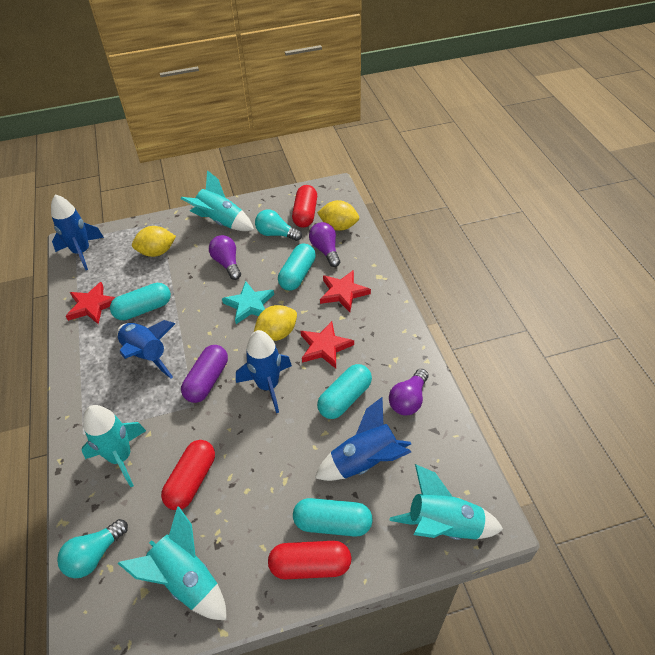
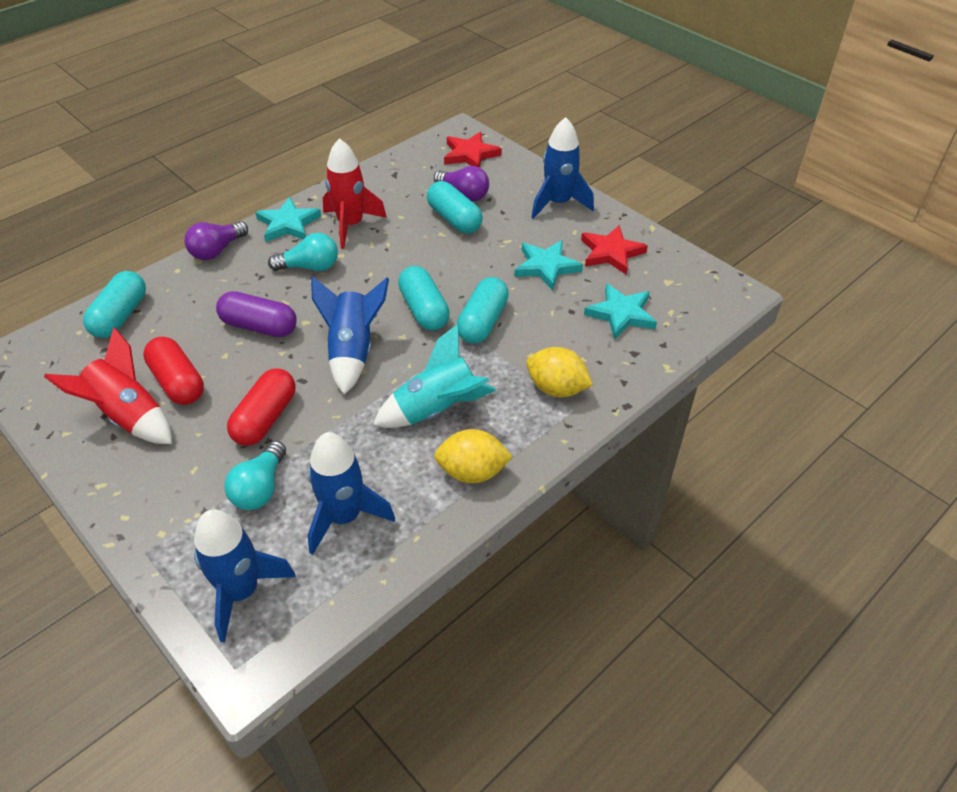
purple light bulb: [209,235,241,280] [309,222,340,267] [389,369,428,415] = 3 -> [184,221,248,260] [434,166,489,202] = 2
red capsule: [161,440,215,510] [268,541,351,579] [292,185,317,228] = 3 -> [143,337,204,405] [227,368,296,446] = 2
red rocket: none = 0 -> [44,327,172,444] [323,138,387,249] = 2
red star: [66,282,116,324] [301,321,354,369] [320,270,371,312] = 3 -> [444,132,502,168] [581,225,648,274] = 2
turquoise rocket: [81,405,146,487] [118,506,227,620] [181,170,254,231] [390,464,503,540] = 4 -> [373,324,496,428] = 1
turquoise star: [222,281,274,324] = 1 -> [255,197,321,242] [514,240,583,291] [584,283,657,339] = 3
yellow lemon: [132,226,176,257] [254,305,297,341] [317,200,359,231] = 3 -> [434,429,513,483] [526,347,593,397] = 2

